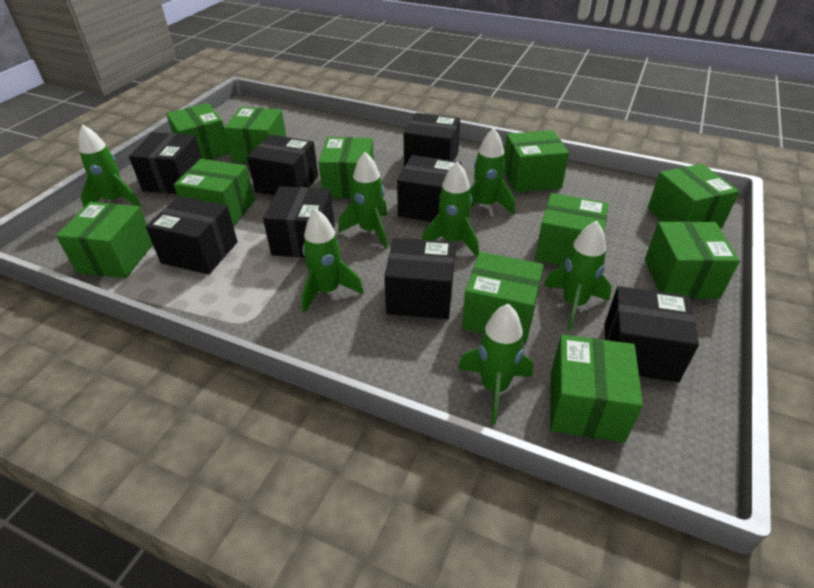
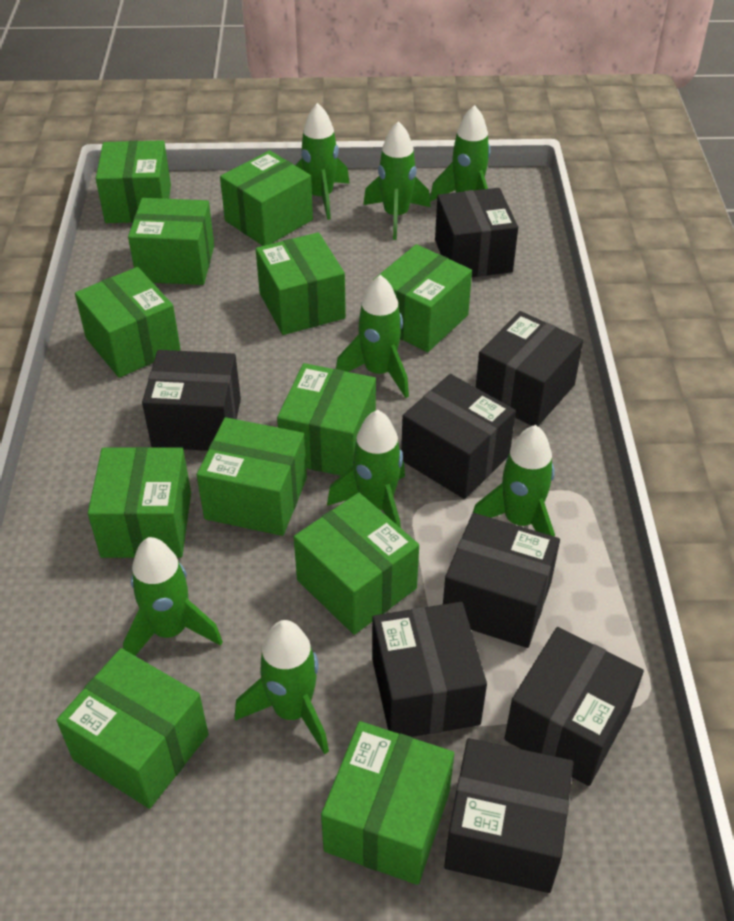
green box: [56,202,153,278] [166,103,230,160] [174,159,255,227] [224,107,286,163] [318,137,374,198] [462,252,544,343] [504,130,569,192] [535,193,609,266] [550,334,643,443] [645,221,740,299] [647,164,739,228] = 11 -> [56,648,208,809] [75,267,181,378] [88,447,191,558] [96,140,171,223] [128,198,214,285] [197,417,307,536] [220,151,313,246] [256,232,346,335] [277,363,376,476] [294,493,419,635] [321,721,454,885] [373,244,472,352] = 12
green rocket: [78,124,141,208] [301,209,364,313] [338,152,388,249] [422,161,479,257] [458,304,533,425] [470,128,515,215] [544,221,612,331] = 7 -> [123,537,223,656] [235,620,329,754] [295,103,350,220] [327,410,405,528] [336,275,409,398] [363,121,431,240] [430,105,491,202] [473,425,555,537] = 8

